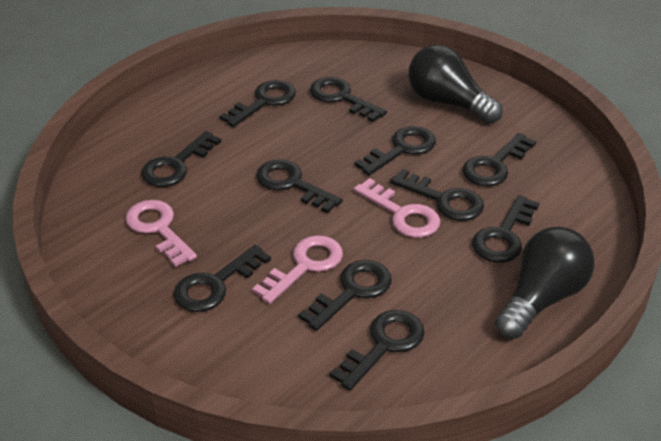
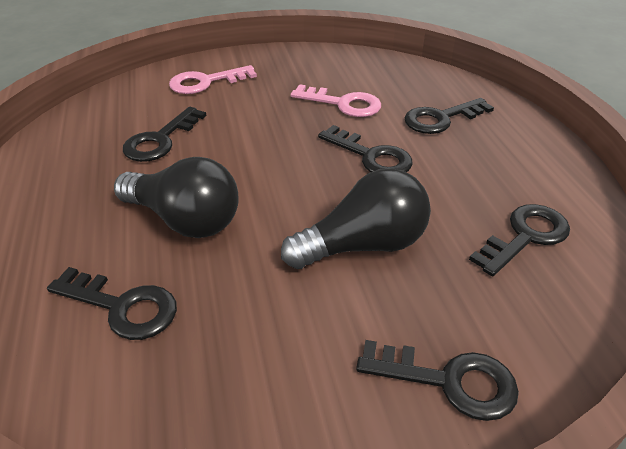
black key: [141,131,222,187] [174,245,271,312] [219,80,296,127] [256,159,343,213] [298,260,392,331] [310,77,387,122] [330,310,425,391] [354,126,436,175] [390,169,484,221] [462,133,536,187] [472,195,540,263] = 11 -> [47,267,177,340] [123,107,207,162] [318,125,412,172] [356,340,519,421] [405,98,494,134] [469,204,570,276] = 6
pink key: [125,200,197,267] [252,235,343,304] [353,178,440,238] = 3 -> [169,65,257,94] [291,84,381,117] = 2

